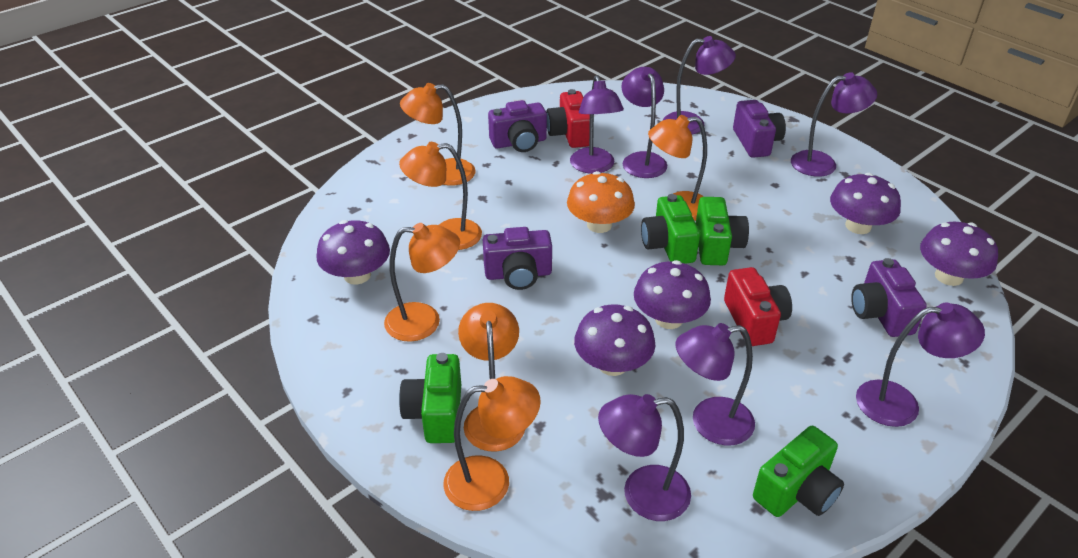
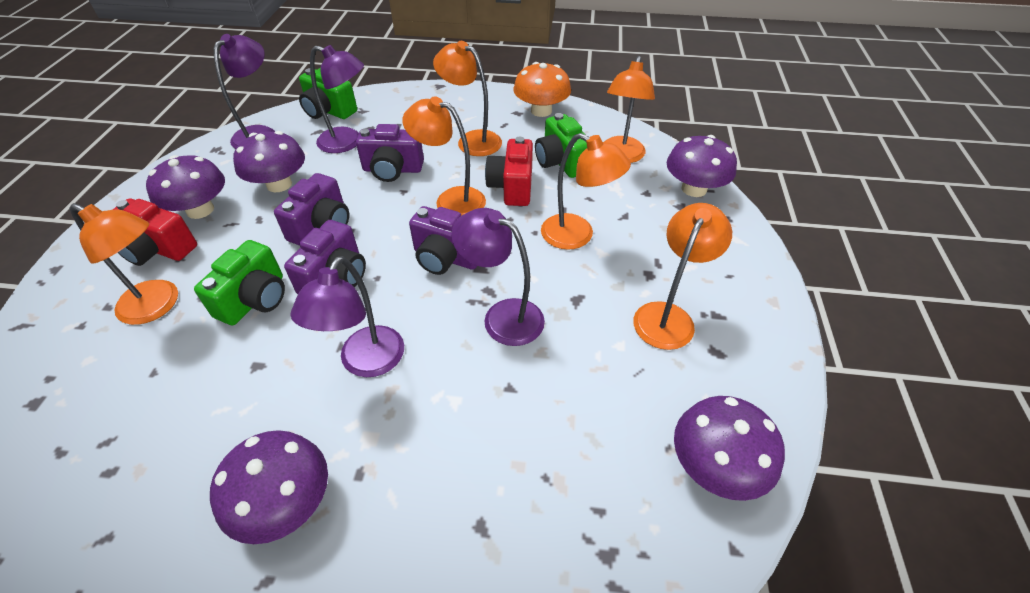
green camera: [399,353,461,443] [641,194,700,264] [696,197,749,265] [753,426,844,517] = 4 -> [194,240,285,325] [299,68,357,119] [535,113,587,178] = 3
purple lamp: [570,75,624,174] [598,394,691,521] [621,67,667,178] [662,36,736,134] [676,323,755,446] [791,72,877,177] [856,303,985,427] = 7 -> [214,34,275,149] [291,256,404,377] [310,45,364,153] [451,208,545,346] = 4

